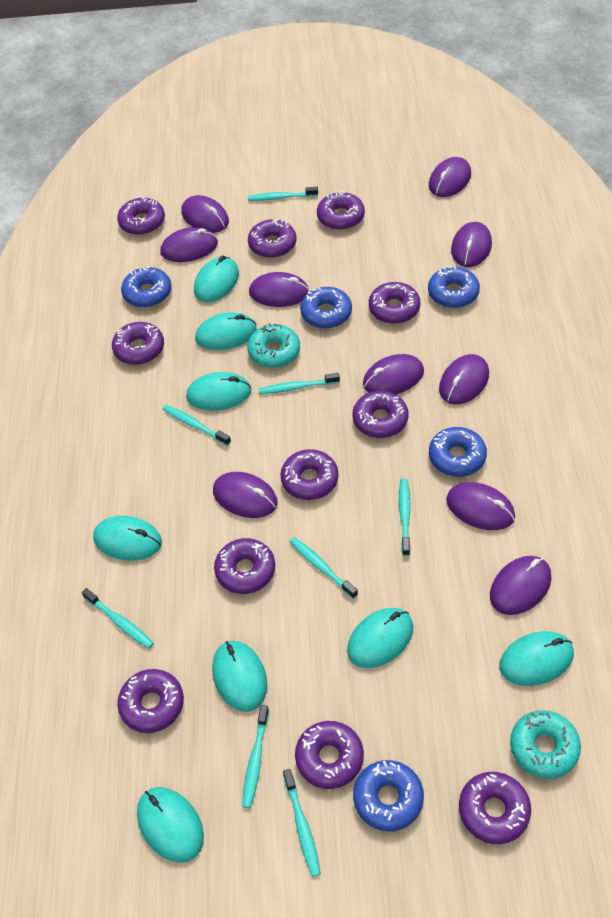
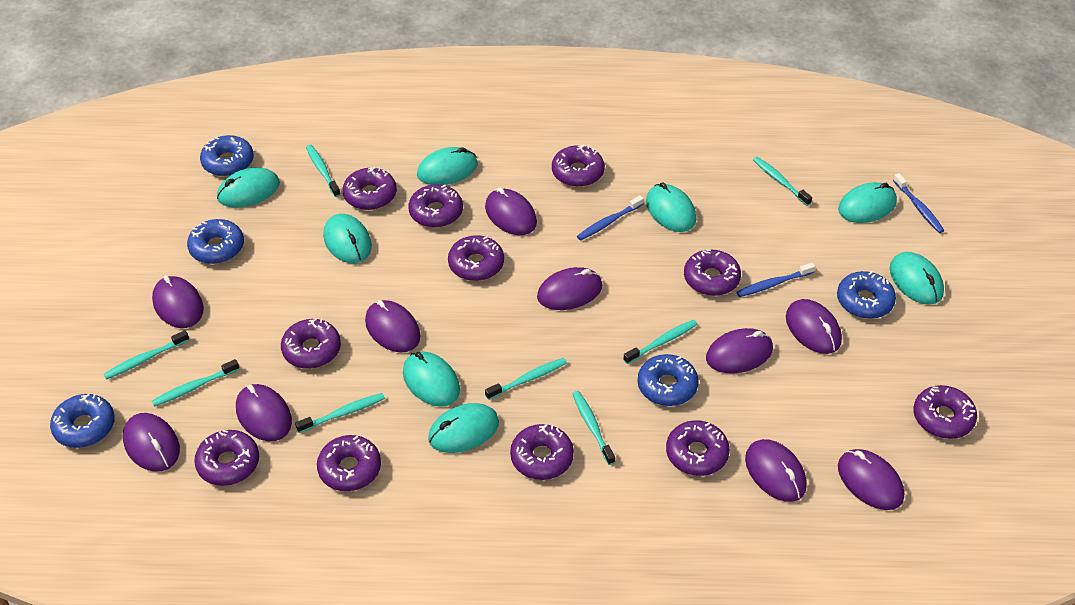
blue toothbrush: none = 0 -> [577,195,644,240] [736,262,815,297] [893,173,945,233] = 3
turquoise donut: [247,323,300,368] [510,710,581,779] = 2 -> none = 0

